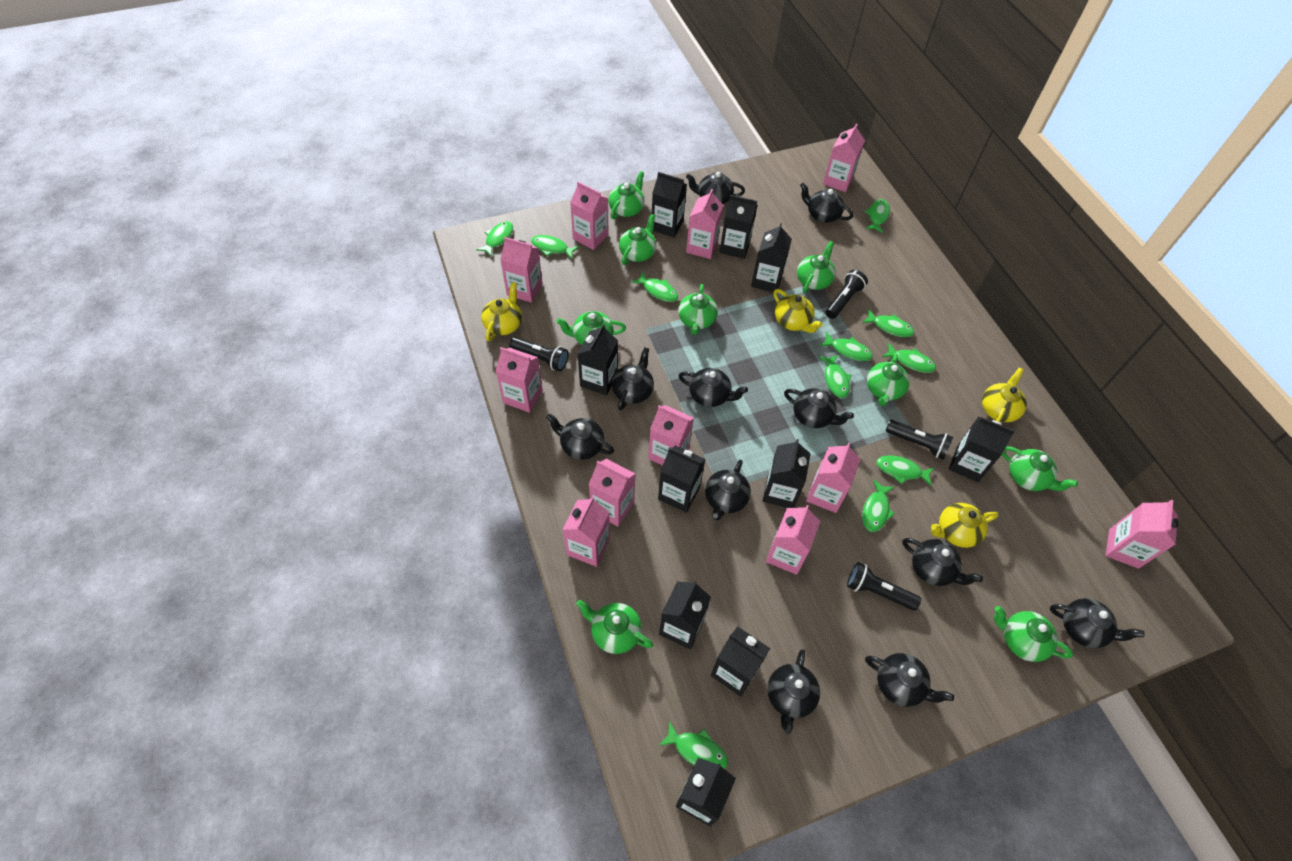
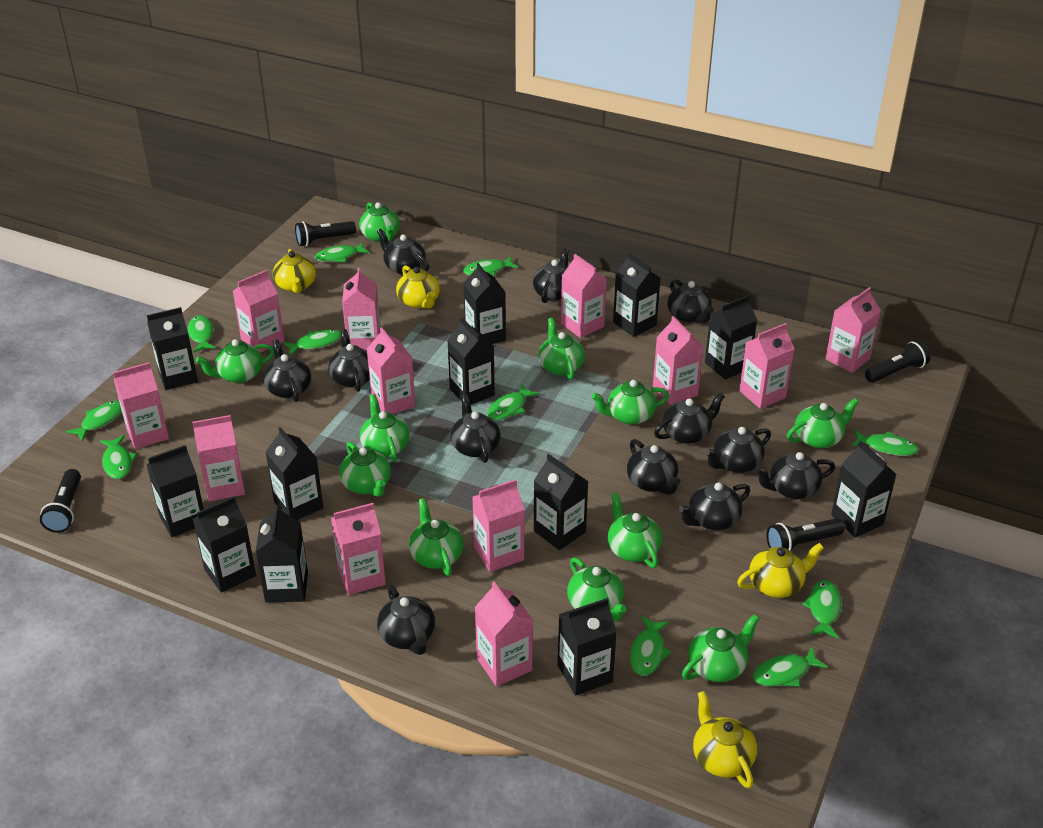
black carton: [578,324,618,395] [652,172,687,237] [658,446,705,513] [659,581,711,650] [676,758,736,827] [711,627,770,697] [720,195,757,259] [751,223,792,292] [762,439,811,508] [949,416,1015,482] = 10 -> [147,307,198,390] [147,445,204,537] [193,496,256,593] [255,505,308,603] [265,427,323,520] [447,318,495,405] [463,263,506,344] [534,454,588,550] [558,598,617,696] [613,253,660,337] [705,295,757,380] [831,441,897,537] = 12
black teapot: [546,414,614,460] [612,347,654,411] [678,368,748,407] [686,172,745,204] [705,460,751,520] [767,650,820,734] [784,388,854,428] [800,183,853,223] [865,653,954,707] [902,538,983,586] [1050,598,1145,648] = 11 -> [263,340,311,402] [329,329,370,392] [377,229,429,275] [377,585,435,655] [451,394,501,463] [533,248,569,303] [627,439,681,495] [654,393,725,444] [668,279,714,324] [679,483,750,530] [705,427,771,473] [755,452,835,499] = 12
green teapot: [557,311,626,345] [576,600,653,654] [609,171,644,219] [619,214,656,265] [678,284,718,335] [797,241,836,293] [867,353,910,406] [994,606,1073,662] [1002,446,1078,491] = 9 -> [196,339,274,383] [339,442,391,497] [359,202,400,242] [360,394,410,462] [409,498,464,576] [538,318,585,380] [567,557,627,622] [591,380,670,425] [608,493,662,568] [682,614,759,682] [787,398,859,448] = 11
pink carton: [496,347,543,413] [500,237,543,303] [563,496,610,567] [570,182,609,250] [588,459,635,526] [648,405,694,466] [686,189,723,259] [766,505,820,575] [806,443,860,513] [823,124,865,192] [1106,500,1178,569] = 11 -> [113,362,169,449] [192,415,245,501] [233,270,284,353] [331,503,386,595] [342,268,380,351] [367,327,415,414] [473,479,525,572] [475,582,533,687] [561,254,607,338] [653,316,704,405] [739,323,794,409] [825,287,881,373] = 12

